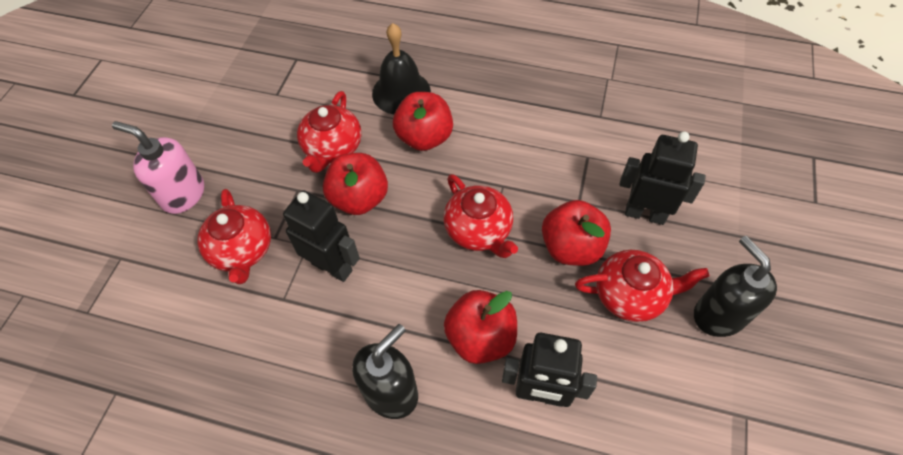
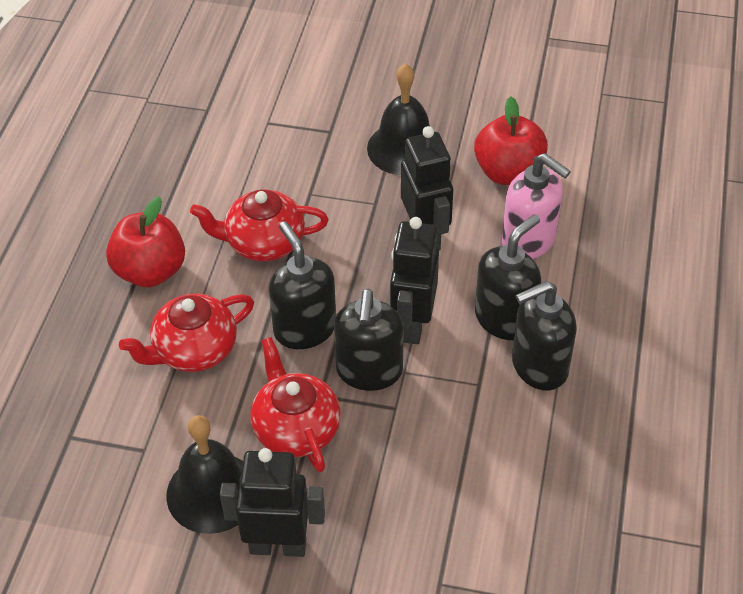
black bell: [372,23,431,114] = 1 -> [166,415,243,534] [367,63,430,175] = 2
black soap dispenser: [352,324,418,419] [694,236,777,337] = 2 -> [269,221,336,349] [334,289,403,391] [475,214,541,340] [512,281,577,390] = 4
red apple: [323,153,388,215] [393,92,453,151] [444,290,517,364] [542,200,611,266] = 4 -> [106,196,185,287] [474,97,548,185] = 2
red teapot: [197,189,271,284] [297,91,361,173] [444,174,518,258] [575,250,709,322] = 4 -> [119,294,254,372] [190,189,329,261] [251,337,341,472] = 3

